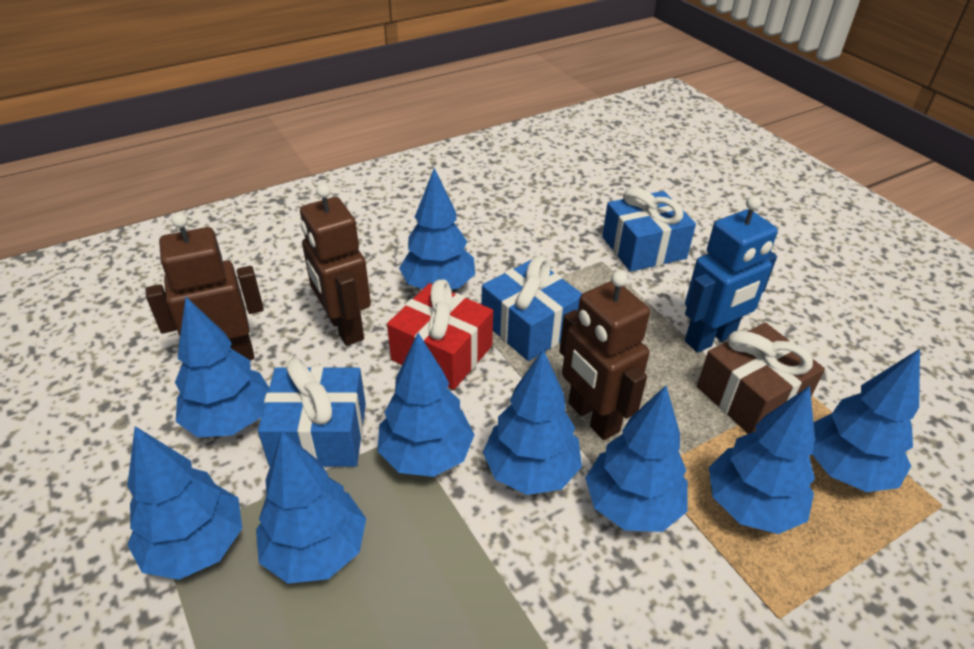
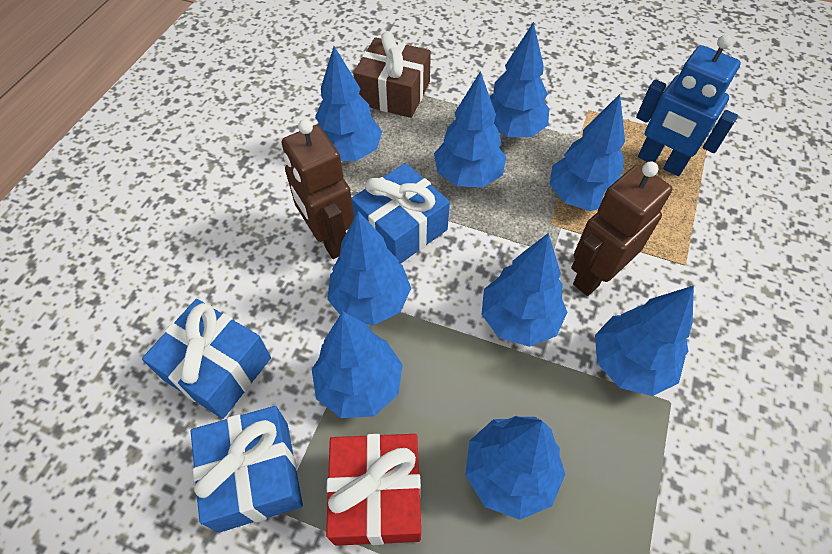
brown robot: [145,213,264,360] [300,184,371,346] [559,271,650,440] = 3 -> [282,119,354,259] [571,162,672,296] = 2

